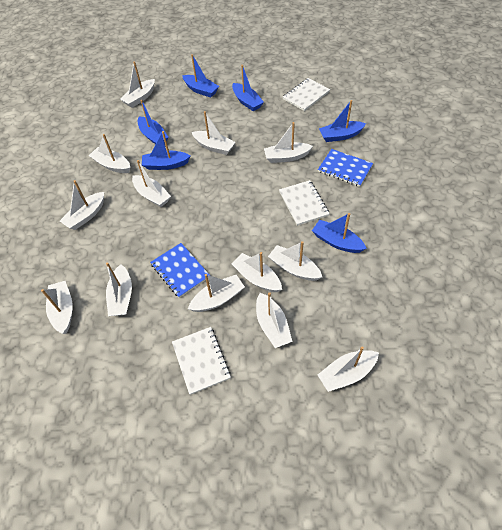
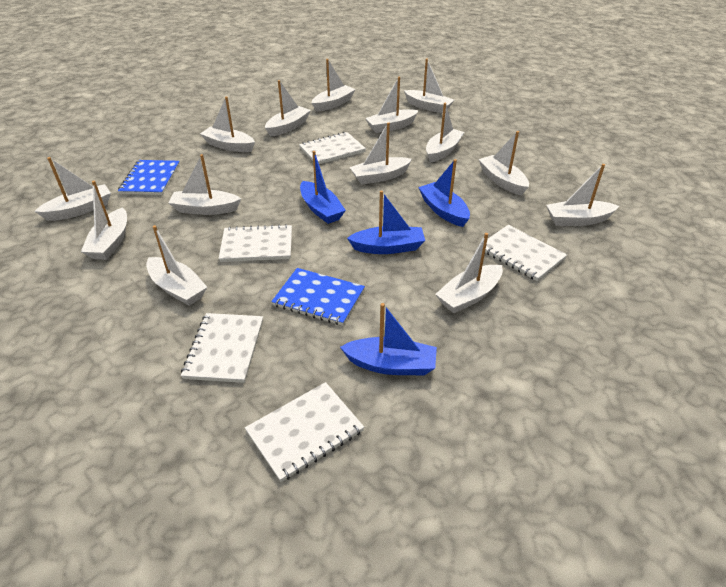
blue boat: [138,100,168,144] [142,131,190,170] [182,54,219,98] [232,65,264,111] [312,213,367,253] [319,100,366,142] = 6 -> [300,151,346,224] [340,303,437,375] [347,191,425,254] [418,159,470,227] = 4
white boat: [41,281,73,334] [60,180,104,230] [89,134,130,173] [106,262,132,316] [120,61,155,108] [132,160,171,207] [188,274,245,312] [192,111,236,155] [232,252,282,292] [256,292,293,348] [264,122,313,163] [268,241,322,281] [318,346,379,392] = 13 -> [34,157,111,221] [81,181,127,260] [146,225,207,306] [168,154,241,215] [200,97,255,152] [265,80,311,137] [312,59,356,112] [349,122,412,185] [365,77,419,133] [404,58,454,113] [426,103,464,163] [435,233,503,313] [478,131,529,195] [546,164,619,226] = 14
white notebook: [172,327,231,395] [279,180,330,226] [283,78,330,111] = 3 -> [181,313,263,383] [219,224,292,262] [245,382,364,482] [299,132,366,164] [478,225,567,281] = 5

